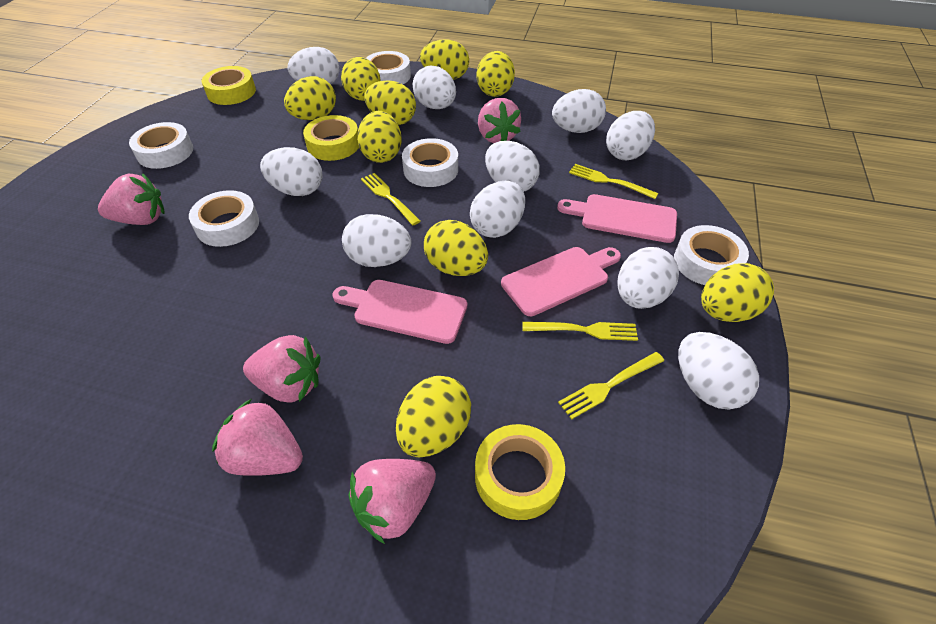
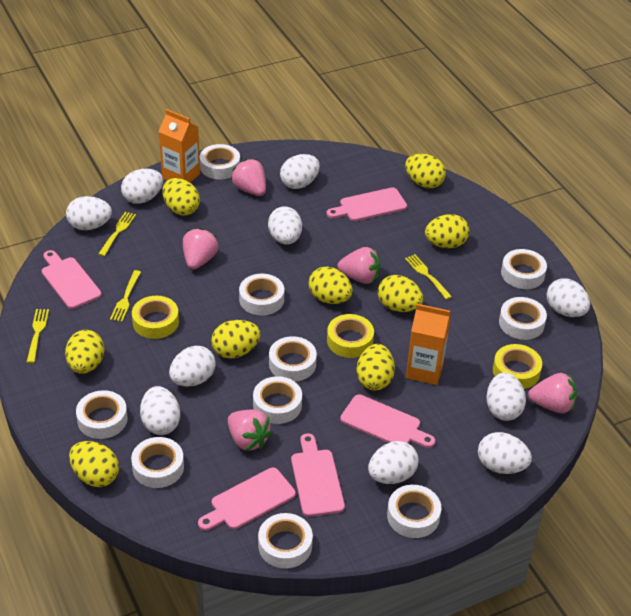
orange carton: none = 0 -> [159,109,200,183] [406,304,451,385] = 2
pink cutting board: [332,280,467,344] [501,247,621,316] [557,194,677,243] = 3 -> [42,250,102,309] [198,468,296,531] [291,433,345,517] [326,187,407,221] [340,394,435,448] = 5
white tape: [129,122,193,169] [189,190,259,247] [366,51,411,84] [402,138,458,187] [674,225,749,285] = 5 -> [76,390,128,439] [131,437,184,488] [200,144,240,179] [239,274,284,315] [253,376,302,424] [258,513,313,569] [269,336,317,382] [387,485,441,538] [499,297,547,340] [501,249,547,289] = 10

